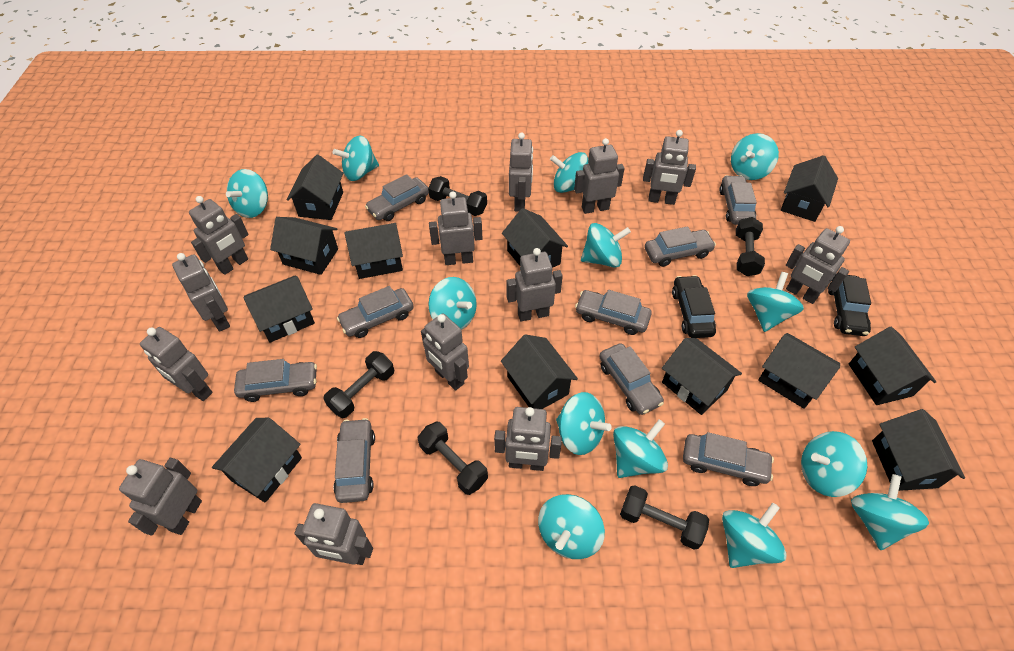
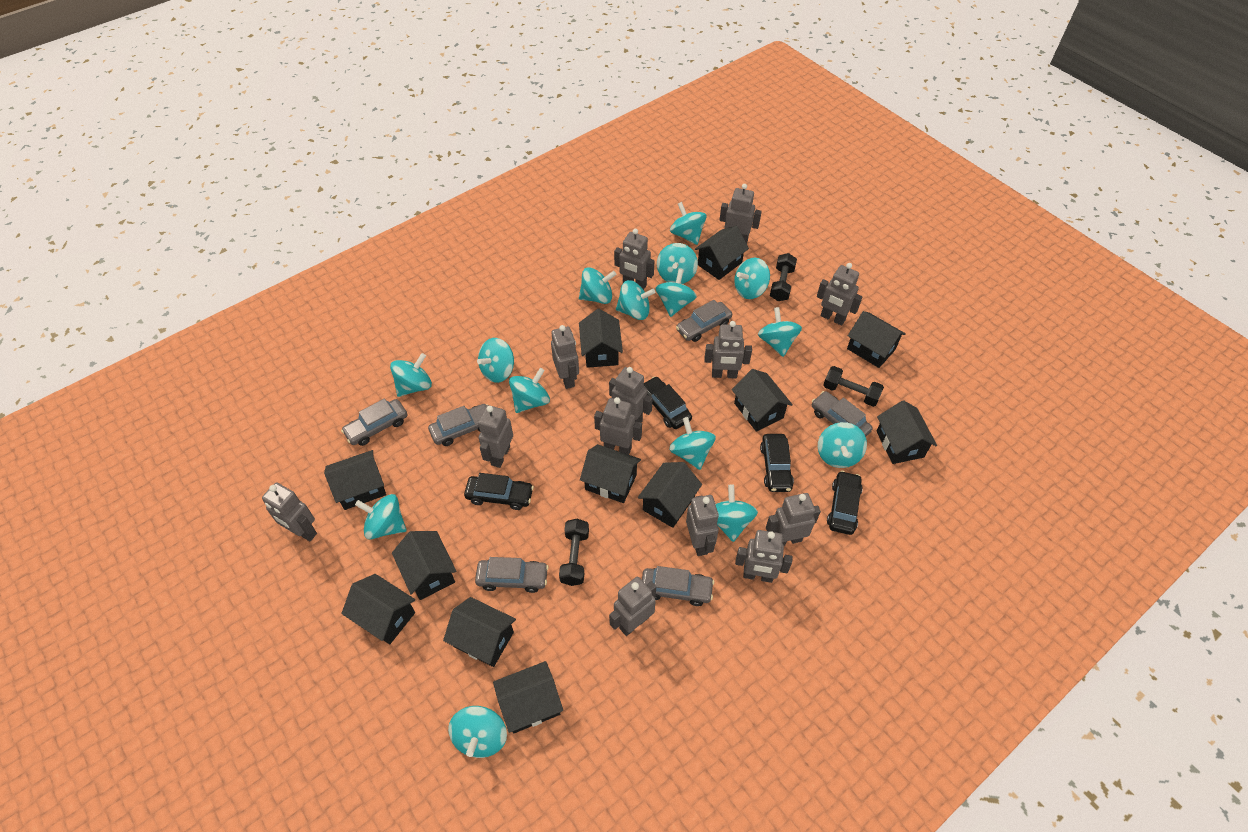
black car: [672,275,716,338] [828,275,871,336] = 2 -> [464,473,534,510] [643,376,692,429] [760,434,794,492] [827,471,863,535] = 4
black dumbbell: [323,351,394,418] [418,422,488,495] [428,176,487,216] [620,485,709,550] [736,217,765,276] = 5 -> [559,519,589,586] [770,253,797,301] [823,366,884,407] = 3
grey car: [234,359,317,402] [333,418,375,503] [337,286,414,338] [365,174,429,221] [575,290,652,335] [599,343,664,415] [645,226,716,267] [683,432,774,486] [720,175,757,225] = 9 -> [341,398,407,446] [428,404,488,446] [475,557,549,593] [642,566,714,606] [676,300,732,342] [812,391,873,437] = 6
turquoise spinning top: [226,169,268,218] [333,136,379,181] [428,277,477,330] [538,494,605,559] [550,152,588,193] [556,392,611,455] [581,223,631,268] [613,419,668,478] [722,503,787,568] [731,133,779,180] [747,272,804,332] [801,431,867,497] [851,474,929,550] = 13 -> [355,494,406,540] [390,353,432,397] [448,706,507,758] [477,338,514,383] [509,368,550,413] [579,267,616,304] [616,280,655,320] [656,269,697,317] [657,243,698,284] [669,417,716,470] [670,202,707,245] [716,485,758,542] [734,258,770,299] [758,307,802,357] [818,422,867,468] = 15

